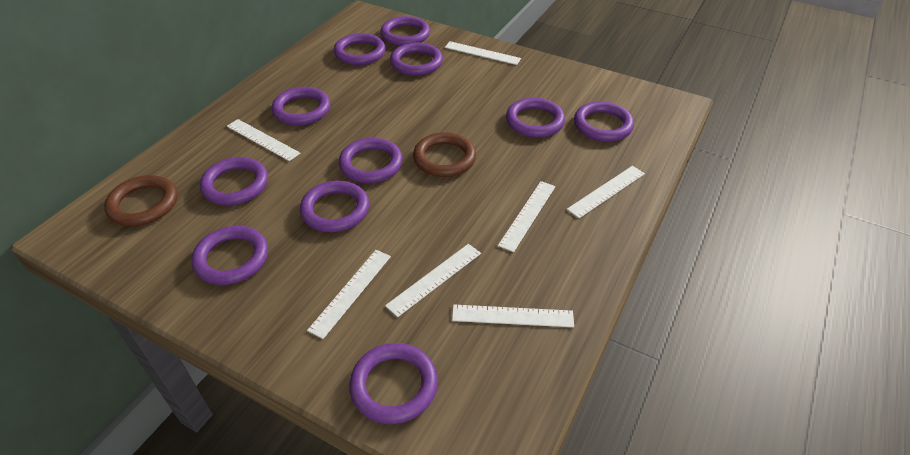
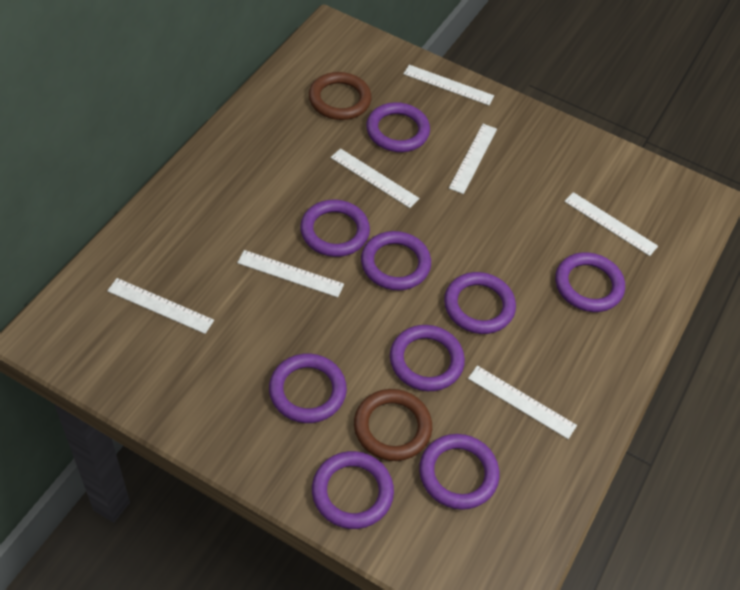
purple ring: [191,226,268,285] [200,157,268,205] [272,87,330,125] [300,181,369,232] [334,33,386,65] [339,138,403,183] [349,343,438,424] [380,16,430,46] [390,43,443,76] [506,98,565,138] [574,101,634,142] = 11 -> [269,354,347,423] [300,200,370,257] [312,451,394,529] [361,231,431,290] [366,102,430,152] [390,325,465,391] [419,434,499,510] [444,272,516,334] [555,252,625,312] = 9

